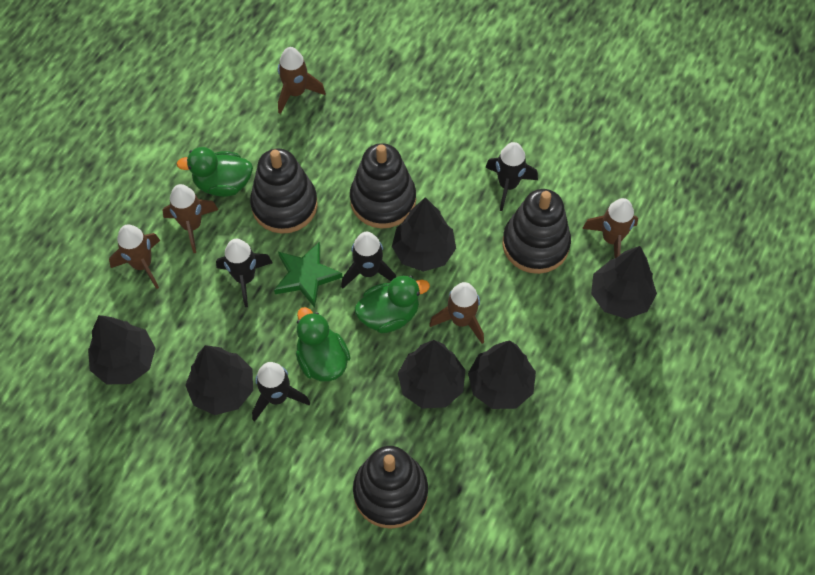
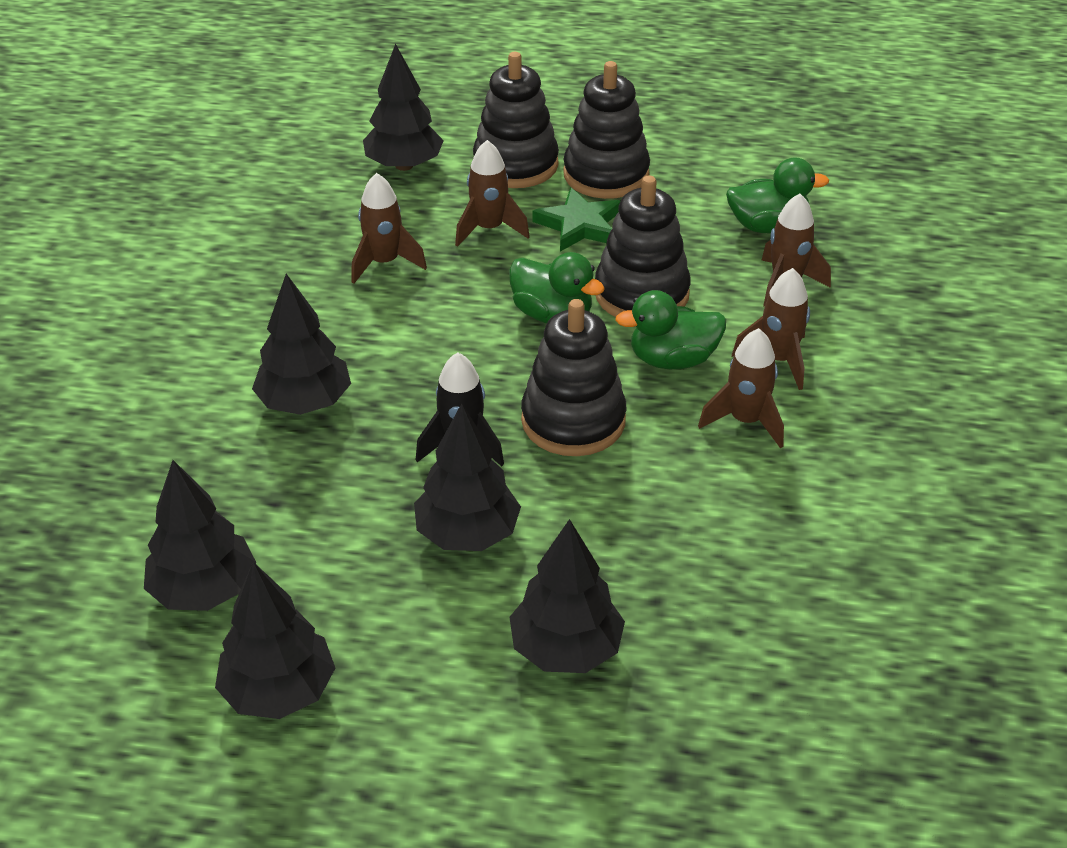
black rocket: [216,239,273,307] [252,362,310,422] [341,232,396,288] [485,142,538,211] = 4 -> [416,352,504,467] = 1

